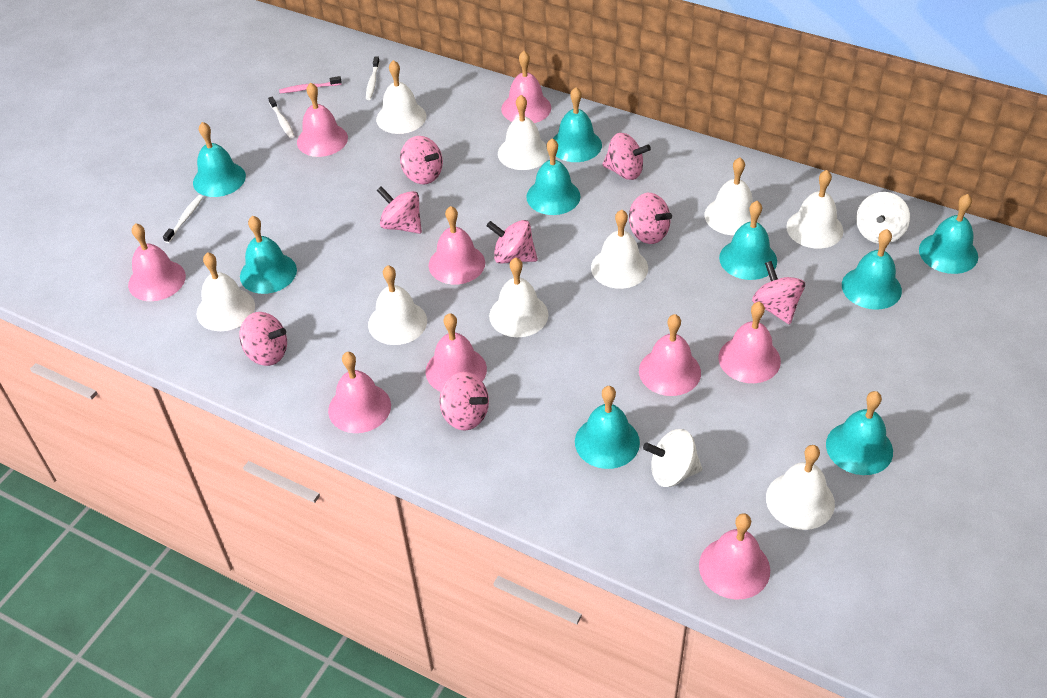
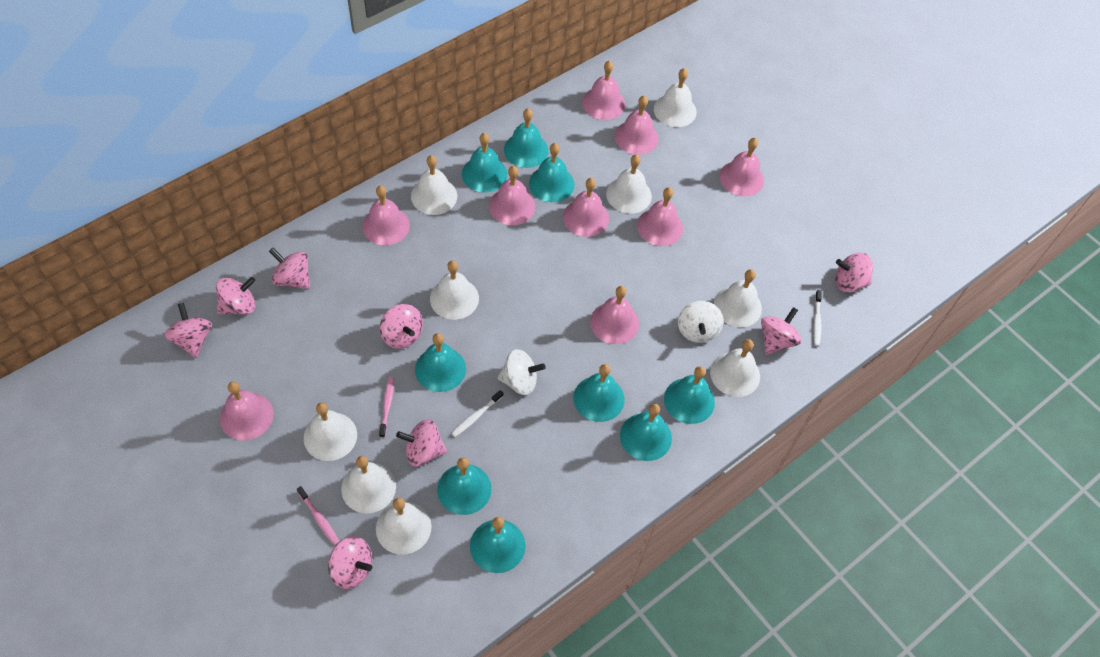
pink toothbrush: [279,76,342,93] = 1 -> [297,486,339,545] [379,377,394,438] = 2
white toothbrush: [163,195,203,243] [268,96,295,138] [366,57,380,100] = 3 -> [451,390,503,437] [813,290,822,346] = 2

